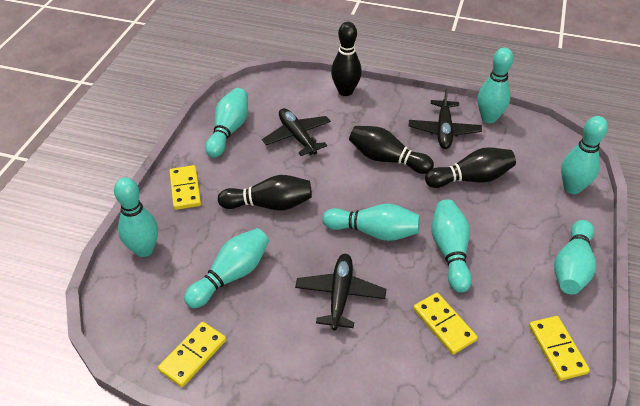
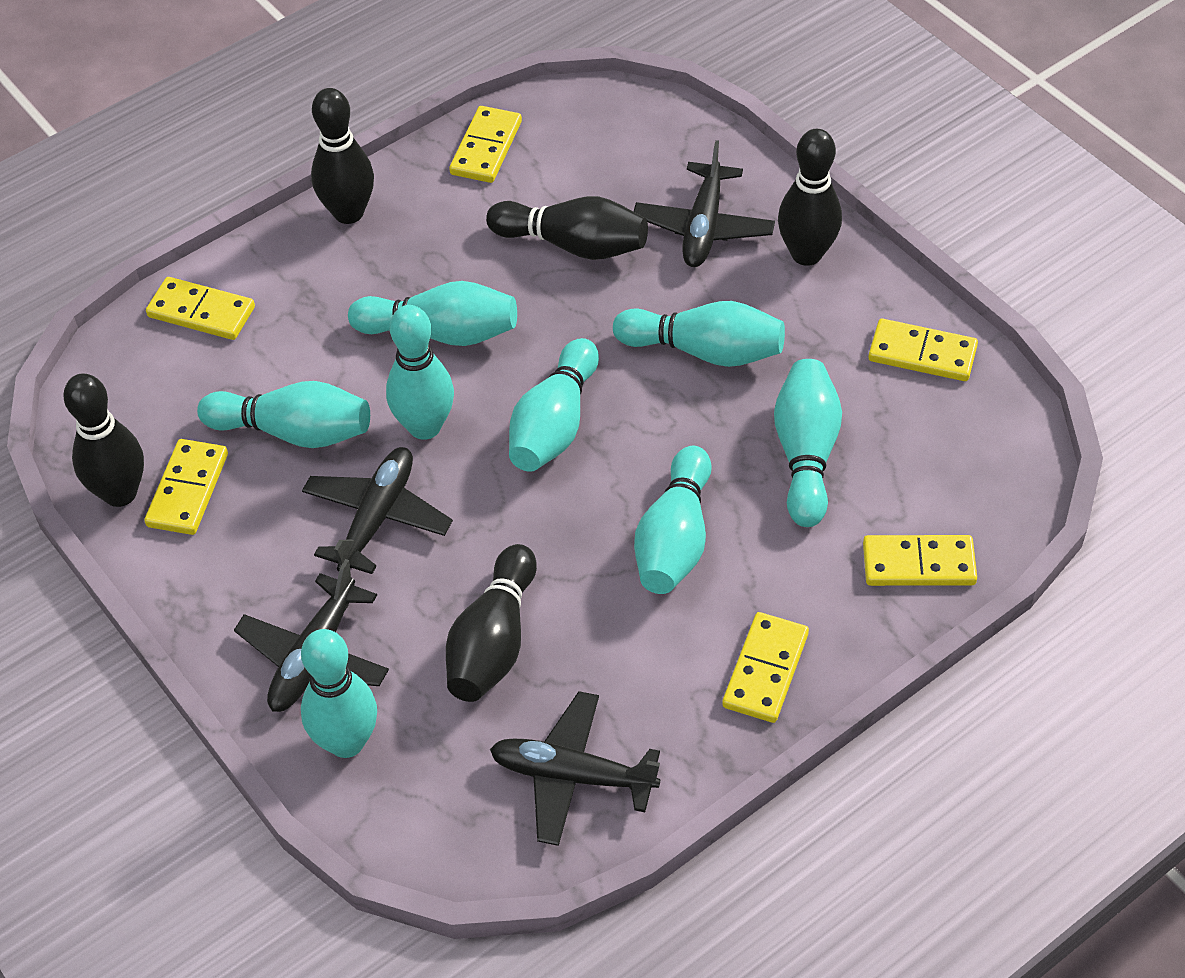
black bowling pin: [218,175,312,210] [331,22,362,96] [349,126,434,174] [425,147,516,188] = 4 -> [63,373,144,507] [311,88,374,224] [446,544,537,702] [486,196,648,260] [778,129,842,266] = 5
black plane: [262,108,331,156] [295,254,386,330] [409,88,482,149] = 3 -> [234,559,389,712] [302,447,453,574] [490,691,660,846] [633,140,775,267] = 4
yellow domino: [158,322,226,387] [169,165,201,210] [413,293,477,355] [529,316,590,381] = 4 -> [144,439,228,535] [146,277,255,340] [449,106,522,183] [722,612,809,723] [863,535,977,586] [868,319,978,381] = 6

